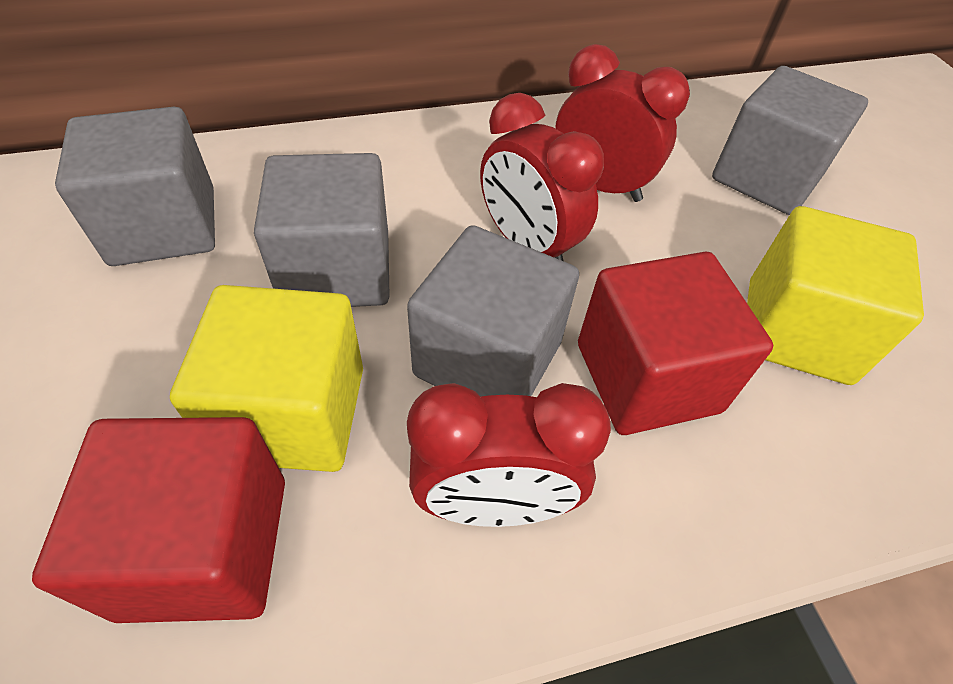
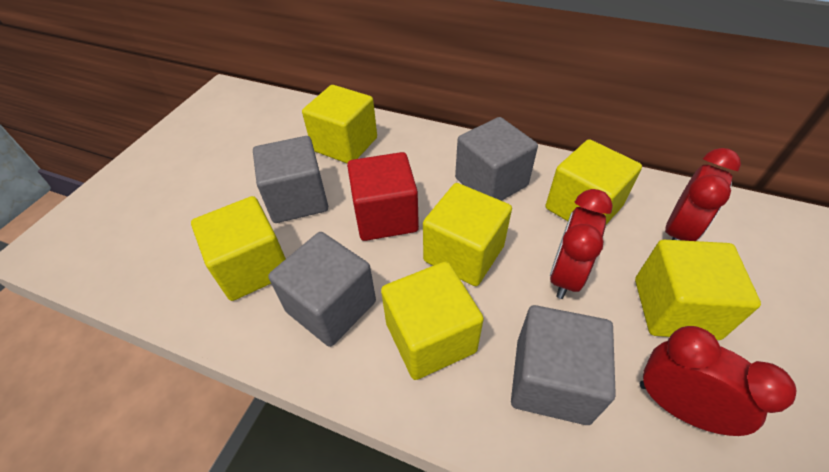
red cube: [32,417,285,623] [578,252,773,435] = 2 -> [347,152,419,241] = 1
yellow cube: [170,285,363,472] [747,206,924,385] = 2 -> [191,196,286,301] [302,85,377,164] [381,261,484,380] [423,183,512,286] [546,139,642,224] [635,240,761,340] = 6

